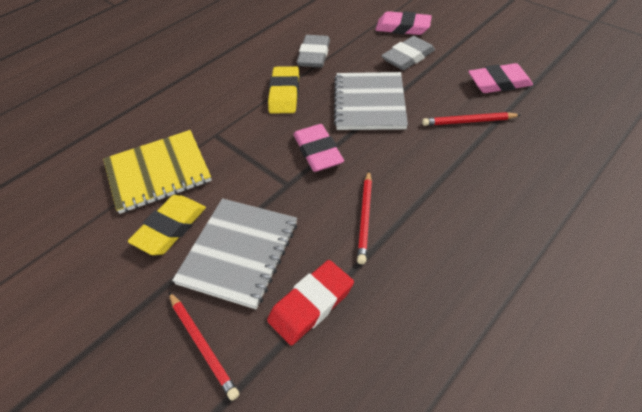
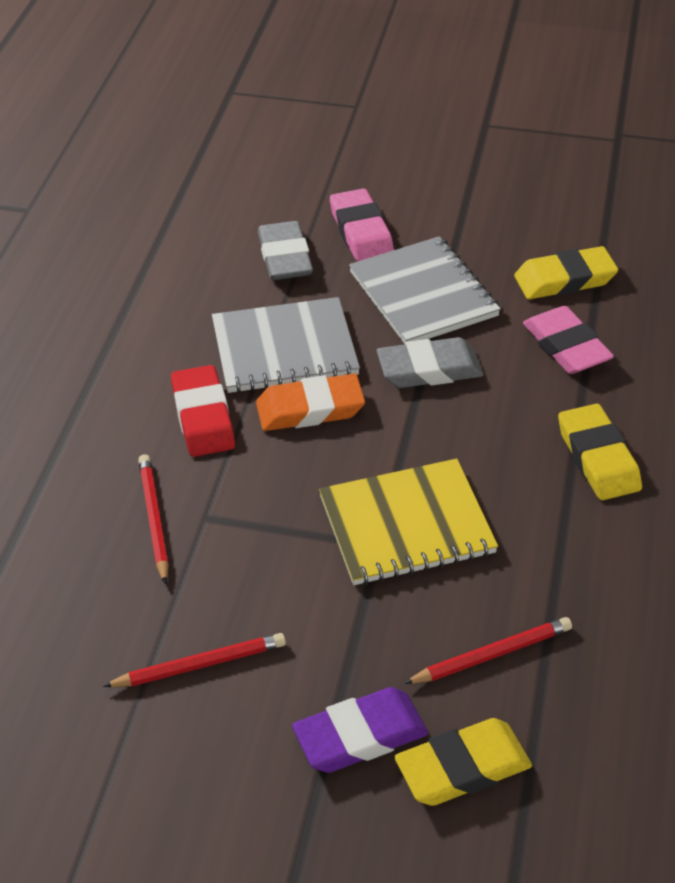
orange eraser: none = 0 -> [256,374,365,431] = 1
pink eraser: [293,124,344,172] [376,11,432,35] [468,63,533,93] = 3 -> [330,188,394,262] [523,306,614,374] = 2
purple eraser: none = 0 -> [292,687,428,773] = 1
yellow eraser: [128,195,206,255] [268,66,299,113] = 2 -> [394,718,532,806] [514,246,618,299] [558,404,642,500] = 3

